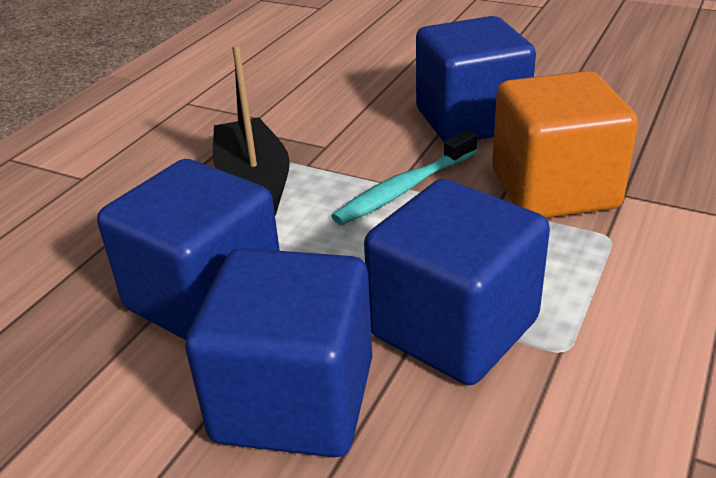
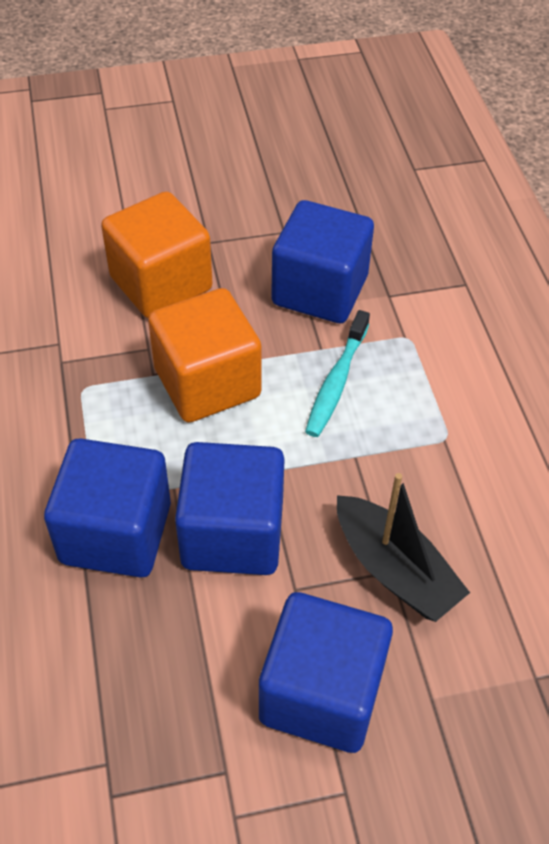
orange cube: [492,71,638,218] = 1 -> [101,191,212,318] [148,288,262,423] = 2

